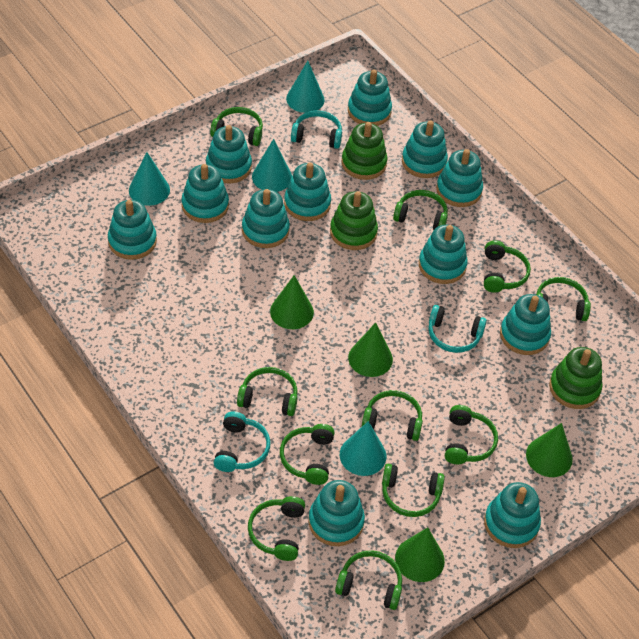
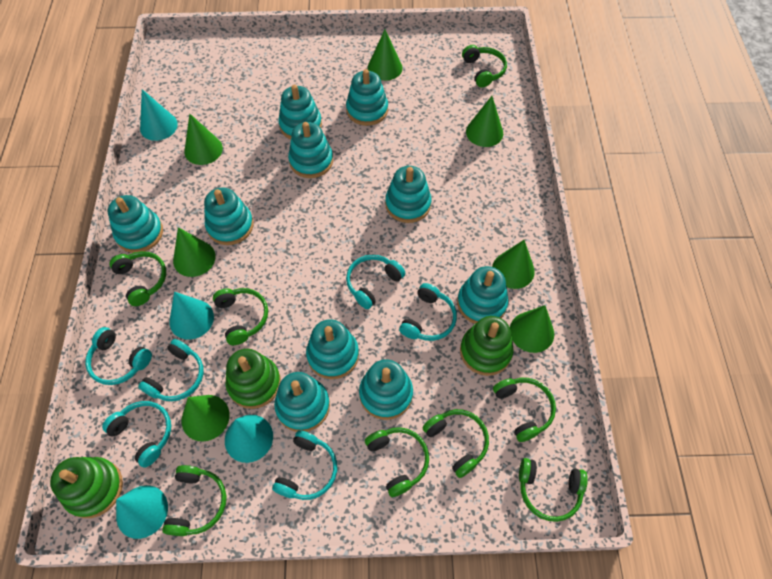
green cone: [270,275,314,329] [348,323,393,377] [395,527,445,582] [526,423,573,477] = 4 -> [173,227,216,277] [182,395,230,442] [184,114,223,165] [368,30,403,81] [466,96,503,147] [492,240,535,289] [510,305,554,353] = 7
green headphones: [210,107,263,146] [237,367,298,416] [248,496,305,561] [280,424,335,485] [335,550,402,610] [362,390,423,441] [382,464,445,517] [393,190,448,230] [445,405,498,464] [484,240,531,293] [536,277,591,321] = 11 -> [109,251,166,306] [162,465,226,536] [213,288,268,345] [365,427,429,497] [422,409,489,478] [462,45,507,88] [493,378,556,442] [519,458,588,522] = 8
turquoise headphones: [214,411,271,472] [291,110,342,149] [428,305,487,353] = 3 -> [85,327,152,385] [102,401,171,468] [138,339,204,401] [272,430,337,500] [346,255,406,309] [399,283,457,341] = 6
turquoise stacking toy: [108,200,157,260] [181,164,229,223] [206,125,252,184] [242,189,290,248] [284,163,331,221] [308,480,365,546] [348,69,392,126] [402,121,448,178] [419,225,468,284] [436,149,483,207] [484,482,541,548] [500,294,551,355] = 12 -> [108,195,163,253] [204,187,253,245] [274,372,330,432] [278,85,322,140] [288,122,333,178] [306,319,359,379] [346,69,388,126] [359,359,413,420] [385,166,431,223] [457,266,508,324] = 10

